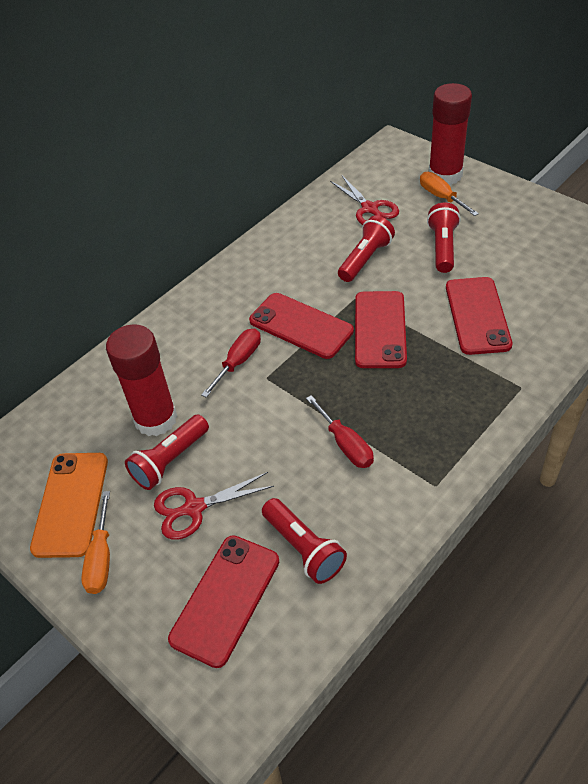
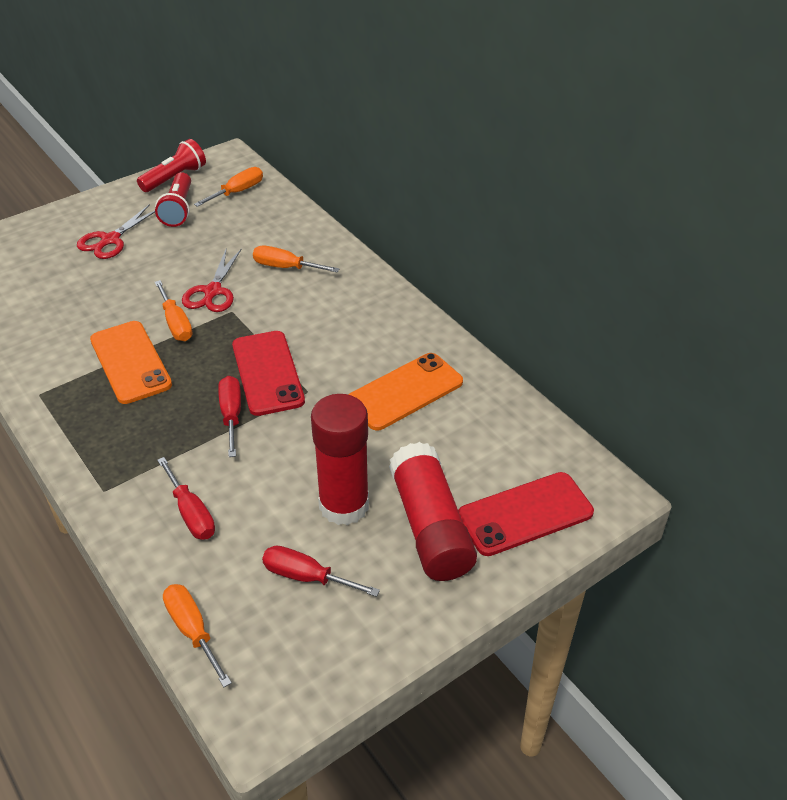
orange phone: [30,453,108,558] = 1 -> [90,321,172,404] [348,353,463,431] = 2
orange screwdriver: [81,491,110,594] [420,172,479,216] = 2 -> [155,280,193,341] [163,584,232,687] [194,167,263,207] [253,245,340,273] = 4
red flashlight: [125,414,209,490] [262,498,347,584] [338,216,395,282] [427,202,461,273] = 4 -> [137,139,206,192] [155,172,191,227] = 2
red phone: [168,535,279,668] [249,293,354,359] [355,291,407,368] [446,277,513,355] = 4 -> [232,331,305,416] [458,472,594,556] = 2
red screwdriver: [201,328,261,398] [306,395,374,468] = 2 -> [157,457,215,540] [218,376,241,457] [262,545,380,597] = 3

